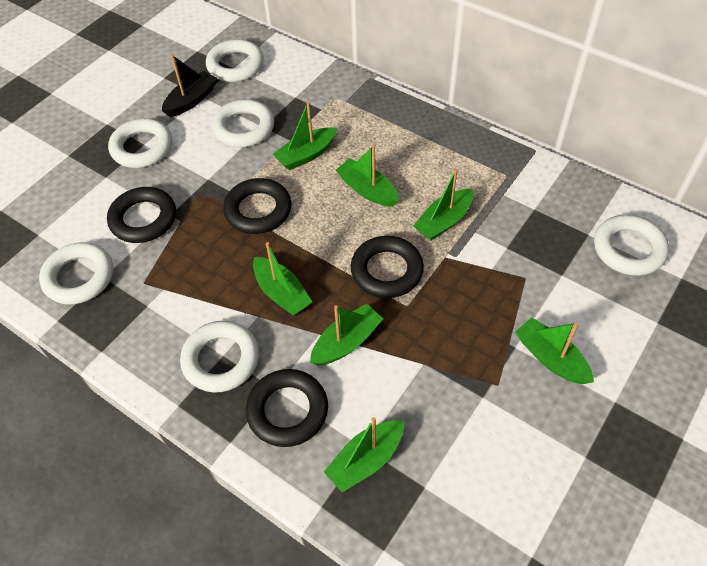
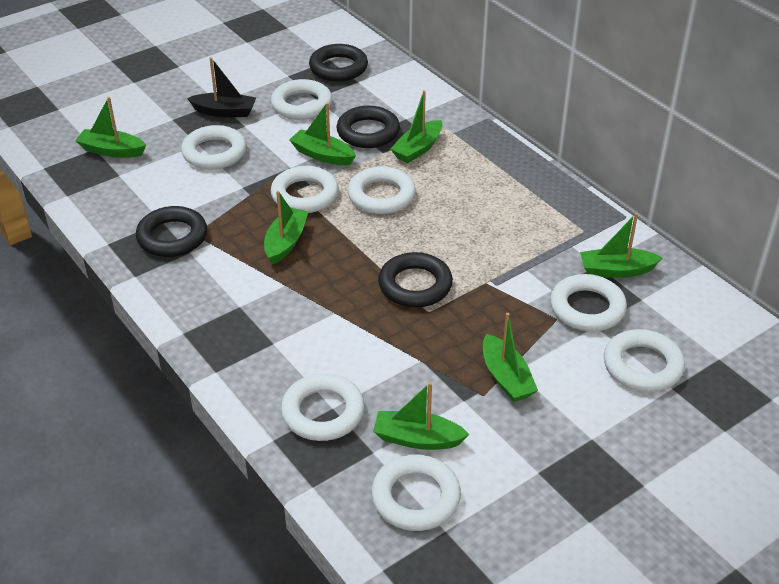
white ring: [39,242,113,304] [108,118,172,168] [180,321,259,393] [206,39,264,82] [212,99,274,147] [594,215,669,276] = 6 -> [181,125,246,169] [271,79,332,120] [271,166,339,213] [281,373,365,441] [348,166,416,214] [371,454,461,531] [550,274,627,331] [604,329,685,392] = 8

